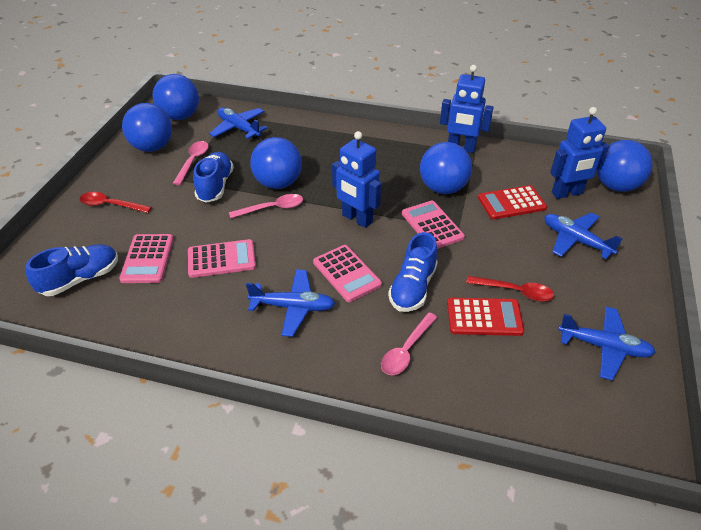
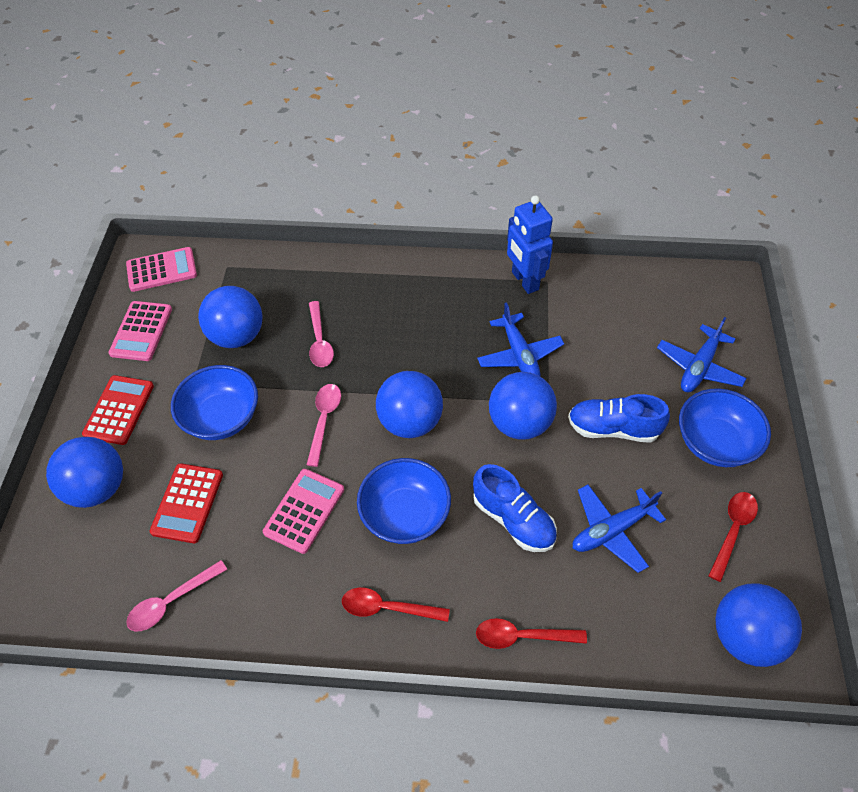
blue bowl: none = 0 -> [171,365,258,440] [357,458,451,544] [679,388,771,467] = 3
blue plane: [209,107,268,139] [246,269,335,337] [544,212,622,259] [558,307,656,381] = 4 -> [477,302,564,377] [573,484,666,573] [657,317,747,392] = 3
blue robot: [332,131,381,228] [440,65,494,153] [550,107,609,199] = 3 -> [507,195,553,294] = 1
blue shoe: [26,244,118,296] [193,152,234,203] [388,232,438,312] = 3 -> [473,464,557,552] [568,394,670,443] = 2
pink calculator: [119,234,174,283] [188,239,256,278] [313,245,382,302] [402,200,465,249] = 4 -> [108,301,172,361] [126,247,197,292] [263,469,344,554] = 3
red spoon: [79,192,152,213] [466,276,554,302] = 2 -> [342,588,450,622] [476,618,587,649] [709,492,758,582] = 3

